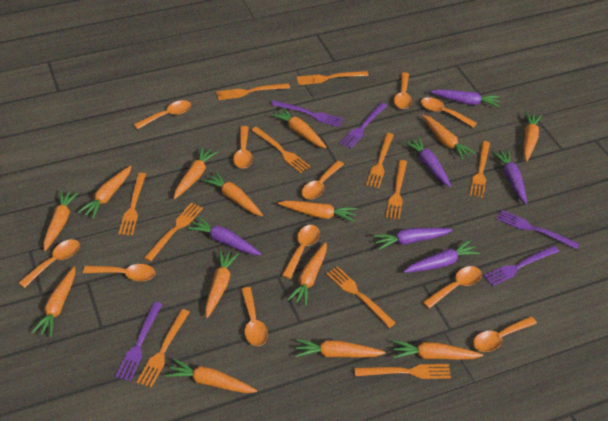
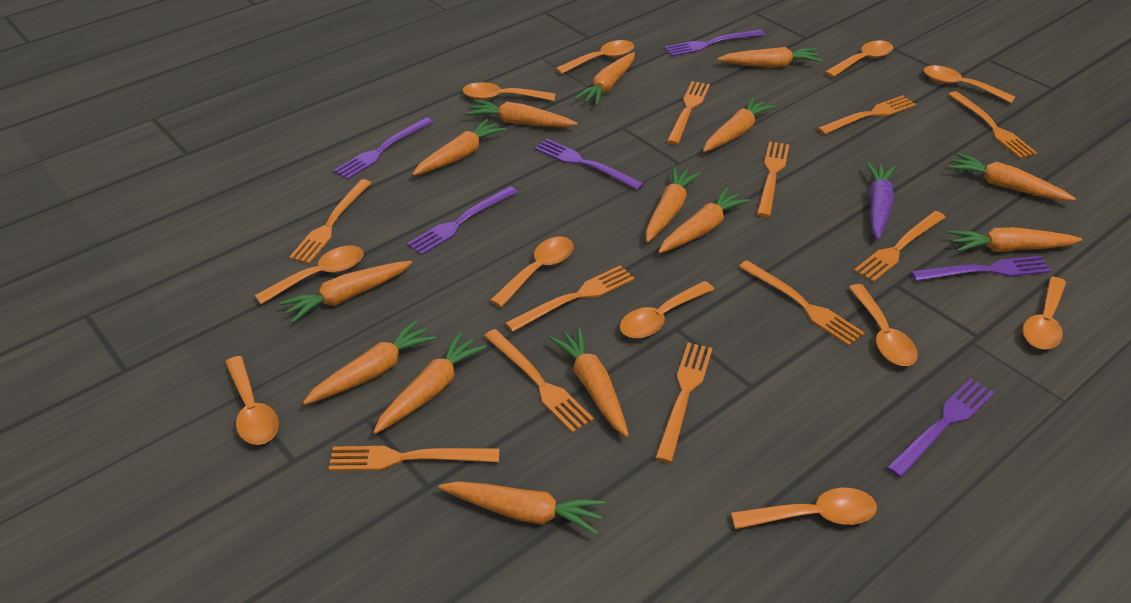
purple carrot: [187,216,261,255] [373,228,453,250] [403,240,480,273] [404,137,451,187] [431,89,500,107] [493,149,527,204] = 6 -> [866,162,895,240] = 1
purple fork: [115,302,162,381] [271,100,344,127] [340,103,387,149] [483,246,559,286] [496,210,580,250] = 5 -> [333,117,433,180] [407,186,518,255] [535,139,644,190] [664,29,765,56] [886,378,994,478] [911,256,1051,281] = 6

